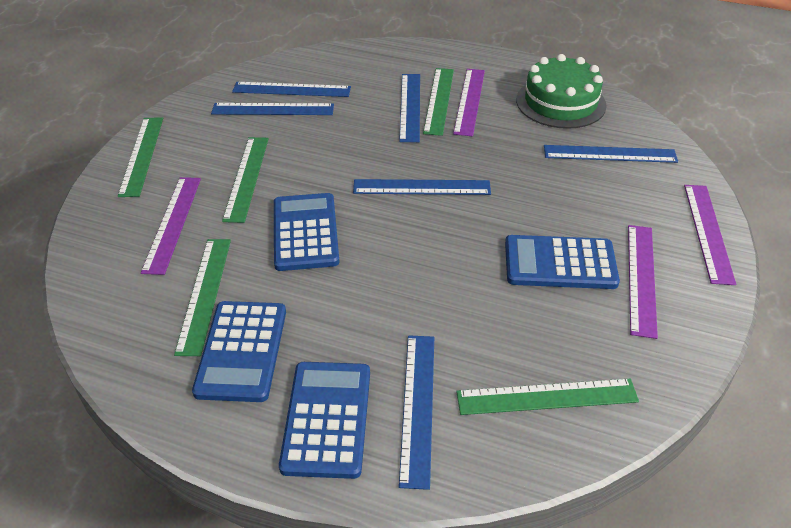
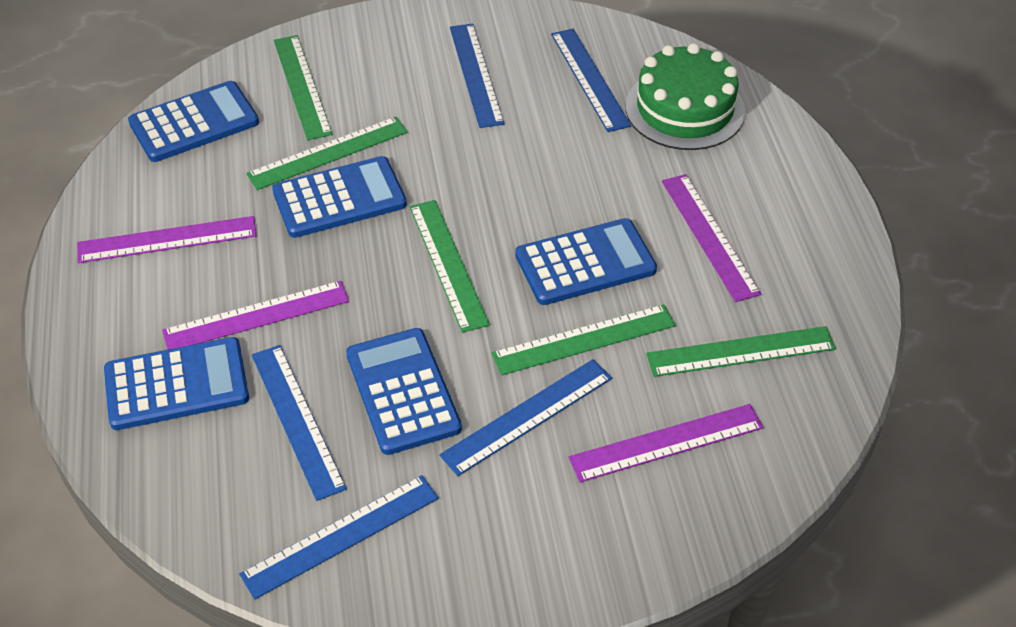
blue calculator: [192,301,286,402] [274,193,339,271] [279,362,370,479] [505,235,620,289] = 4 -> [104,337,249,430] [128,81,259,162] [272,156,407,238] [346,328,462,455] [515,218,657,305] = 5
blue ruler: [211,103,334,115] [232,82,351,97] [353,179,491,195] [399,74,420,142] [399,336,434,490] [544,145,678,163] = 6 -> [239,475,439,600] [252,345,347,501] [439,359,612,476] [450,24,504,128] [551,29,631,132] = 5

